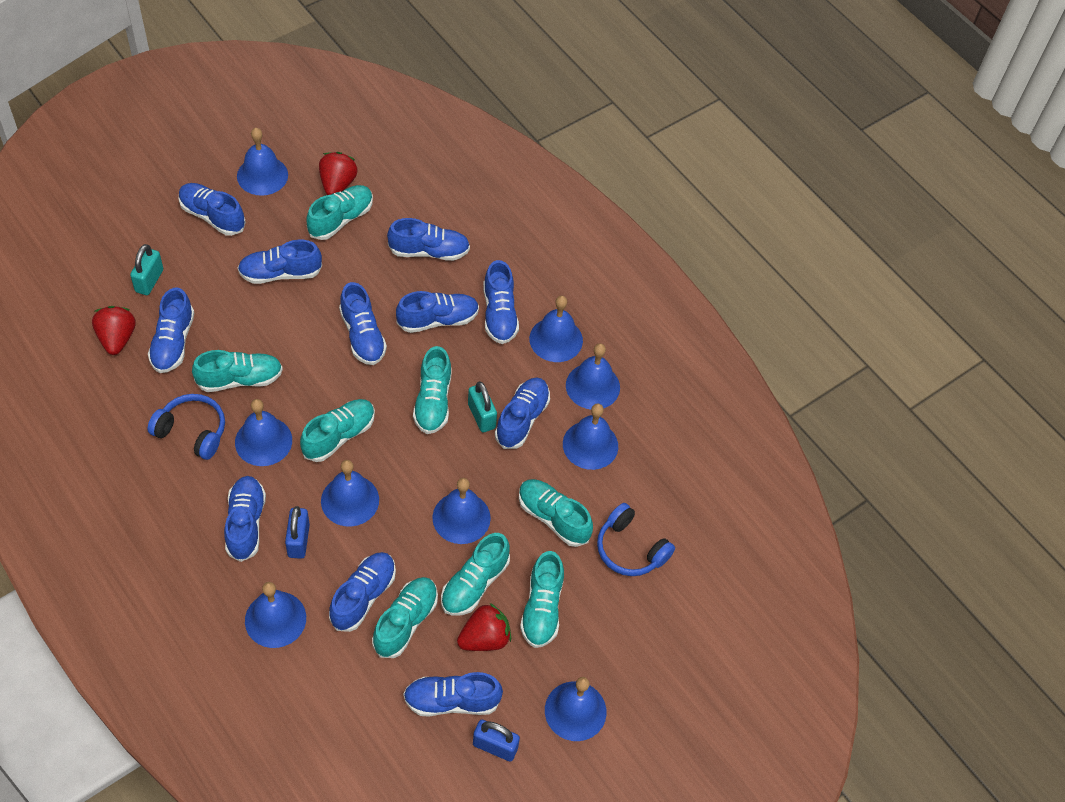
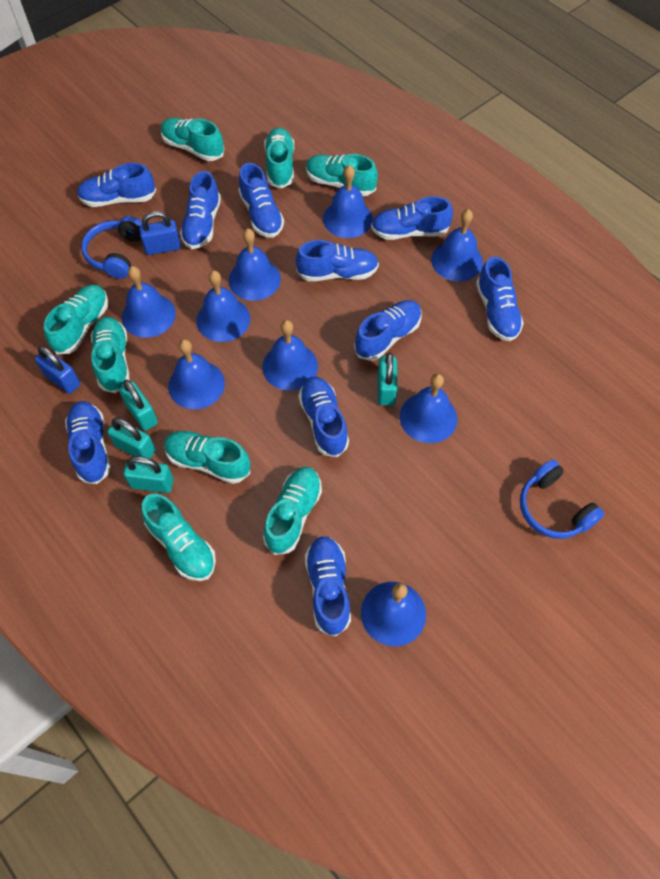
blue shoe: [148,287,194,373] [179,183,246,236] [224,476,266,562] [238,240,322,284] [329,552,396,632] [339,282,387,365] [387,218,470,261] [396,291,479,333] [403,672,503,717] [483,260,519,344] [495,377,550,449] = 11 -> [65,401,111,484] [77,163,156,207] [180,171,221,249] [238,163,284,238] [296,240,379,281] [298,377,349,457] [305,536,351,637] [354,300,422,361] [371,196,453,240] [476,257,524,341] = 10
red strawberry: [92,306,136,355] [319,152,358,195] [457,603,511,651] = 3 -> none = 0
turquoise padlock: [130,244,163,295] [468,382,497,432] = 2 -> [107,418,156,459] [119,380,158,431] [123,456,174,493] [378,353,397,405] = 4

